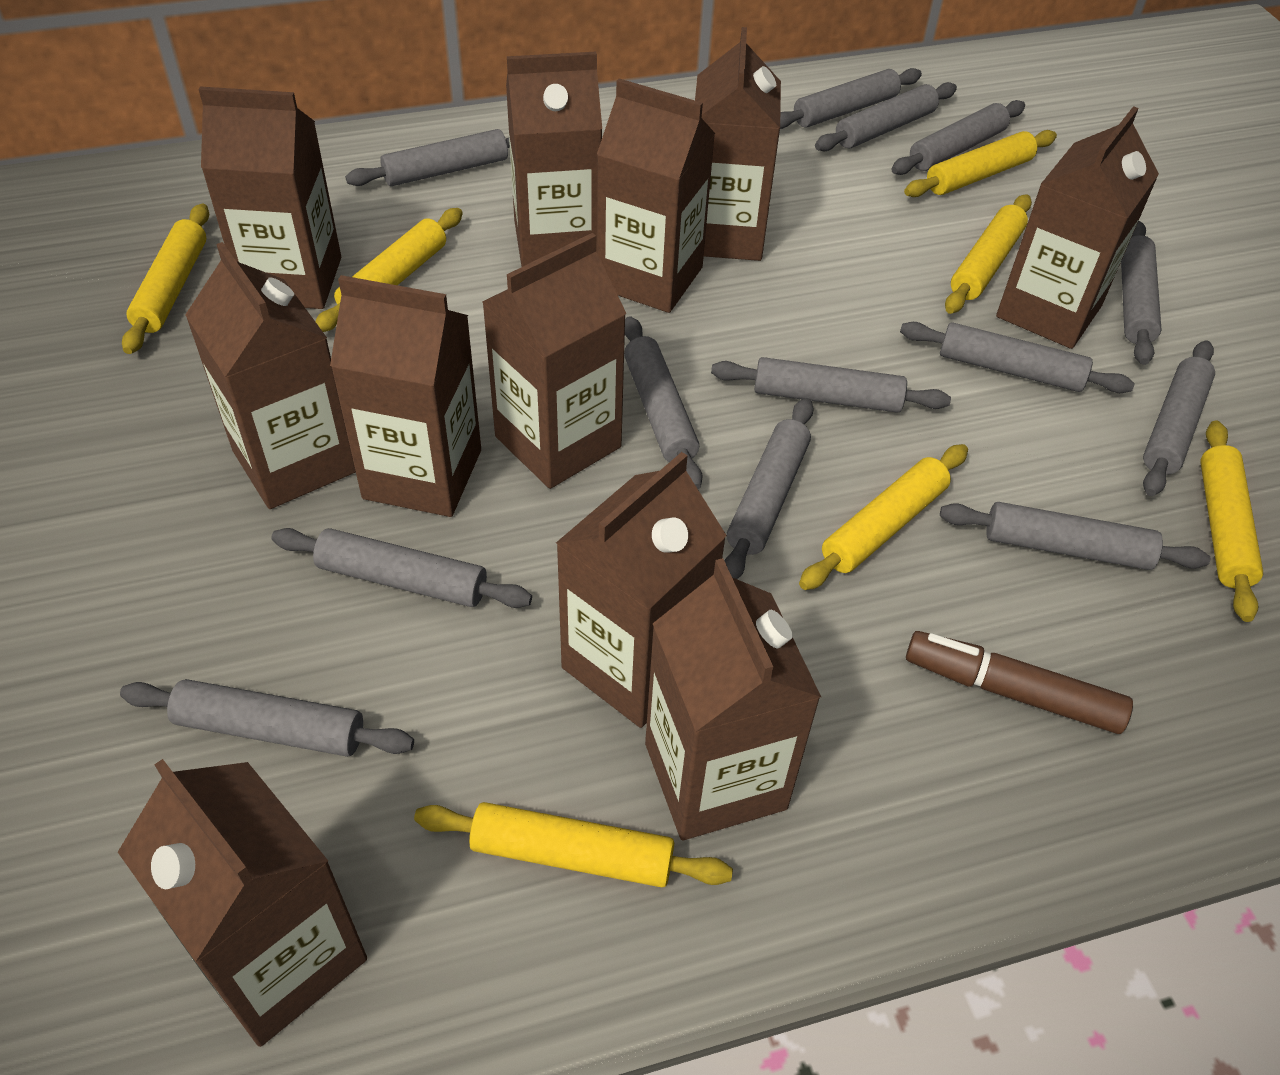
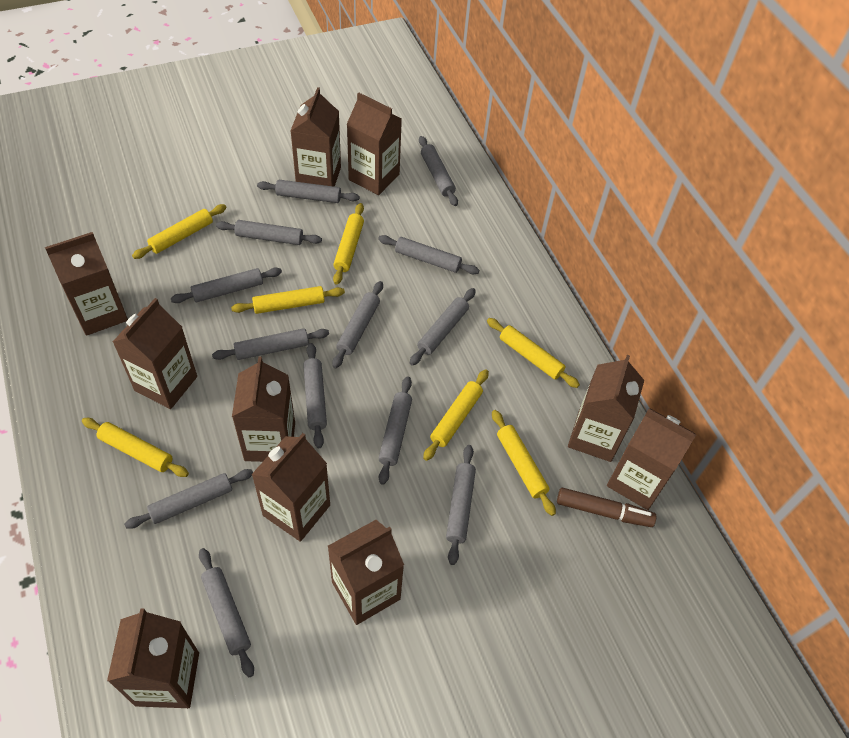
brown carton: [118,759,367,1047] [185,242,356,509] [199,87,341,309] [330,275,481,517] [482,233,626,489] [506,52,602,267] [556,452,727,728] [597,79,715,313] [645,558,821,840] [695,27,781,261] [996,106,1159,349] = 11 -> [45,232,128,336] [107,608,199,708] [113,298,197,409] [232,357,295,462] [251,433,330,542] [291,87,341,187] [328,520,404,625] [347,92,402,195] [568,355,644,462] [607,409,696,510] = 10

